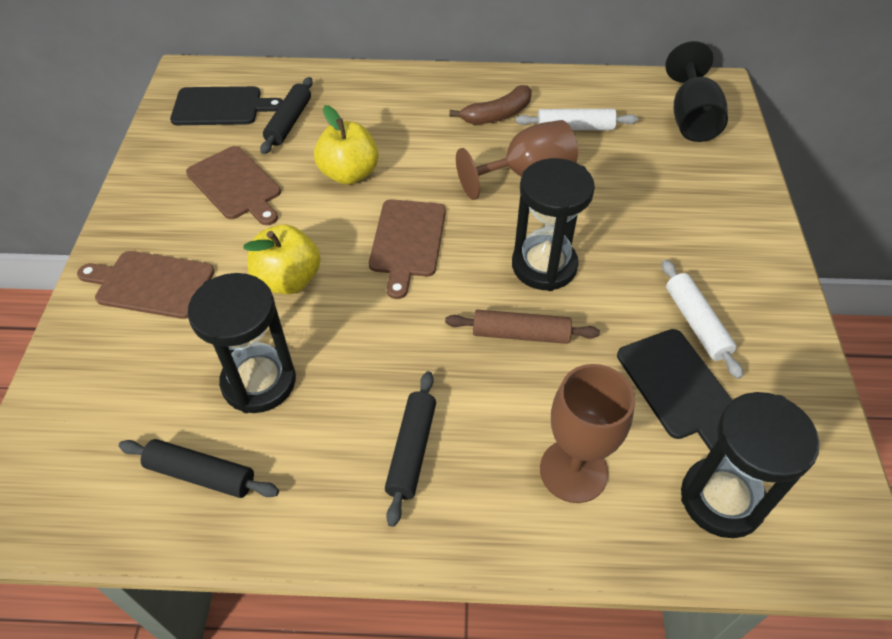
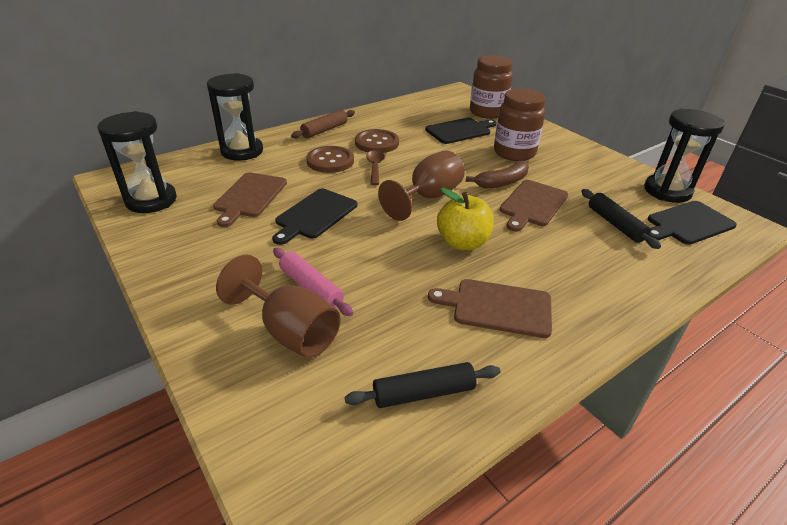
black cutting board: [170,86,283,125] [617,329,732,457] = 2 -> [272,189,357,245] [425,118,497,144] [648,201,737,245] = 3
black goblet: [665,41,728,142] = 1 -> none = 0
black rolling pin: [119,439,279,498] [260,77,313,154] [385,371,436,527] = 3 -> [345,362,500,408] [581,189,661,249] = 2
brown button: none = 0 -> [306,146,354,173] [355,129,399,153] = 2
brown jar: none = 0 -> [470,55,513,119] [494,88,546,161] = 2
brown spoon: none = 0 -> [366,150,385,185] = 1
pink rolling pin: none = 0 -> [273,248,353,316] = 1
white rolling pin: [516,109,638,131] [662,260,743,379] = 2 -> none = 0
yellow apple: [243,225,321,294] [314,105,378,185] = 2 -> [437,188,494,250] = 1

